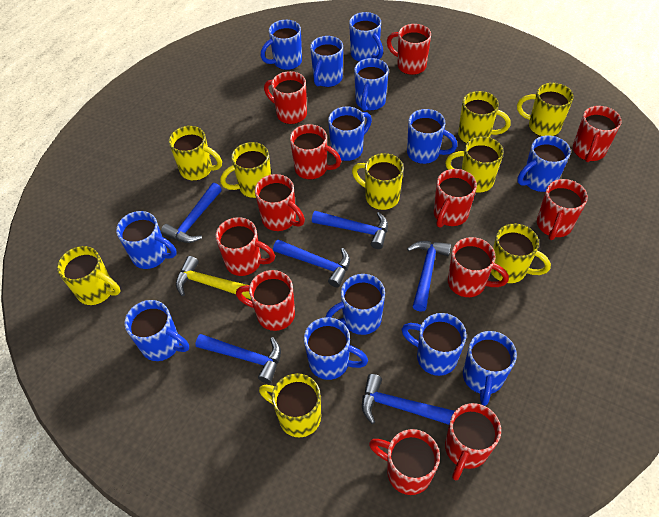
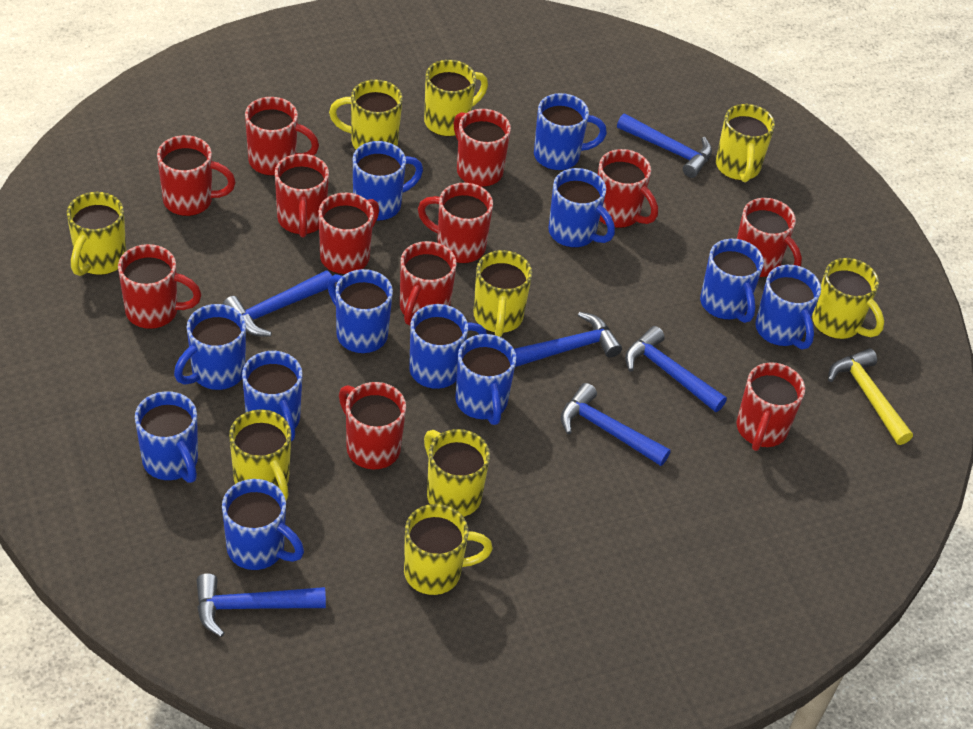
blue mug: [116,211,177,269] [124,300,189,361] [260,20,302,70] [304,317,368,380] [310,36,343,87] [326,274,385,335] [328,106,372,161] [349,12,383,62] [354,58,389,111] [402,313,467,376] [407,109,457,164] [463,331,517,406] [517,135,571,192] = 13 -> [135,391,198,483] [174,304,246,390] [222,479,304,570] [242,351,302,441] [327,269,393,353] [353,141,423,221] [409,304,487,389] [455,334,516,425] [534,93,607,171] [548,168,615,248] [700,239,764,323] [755,265,821,349] = 12

